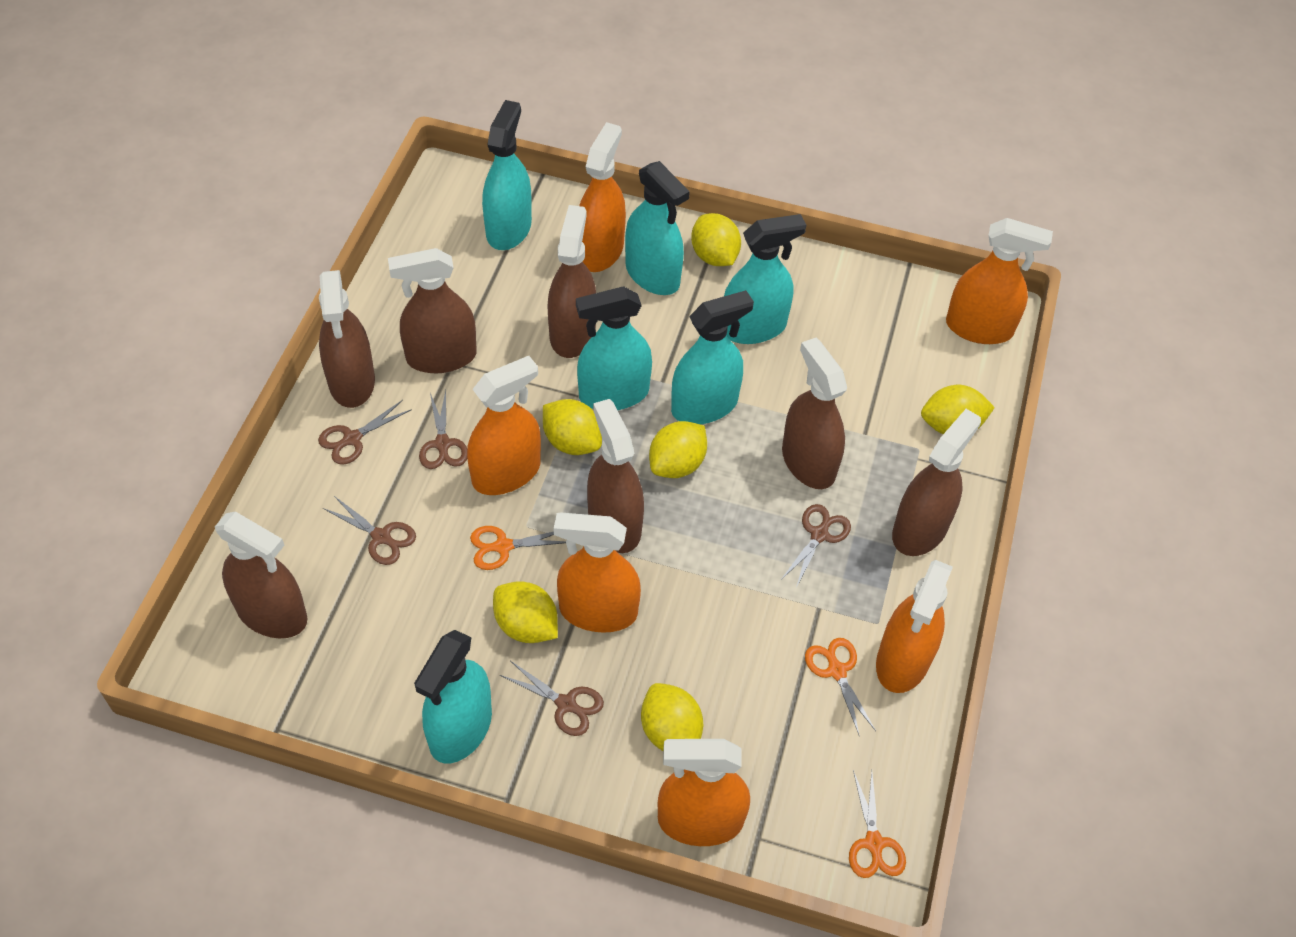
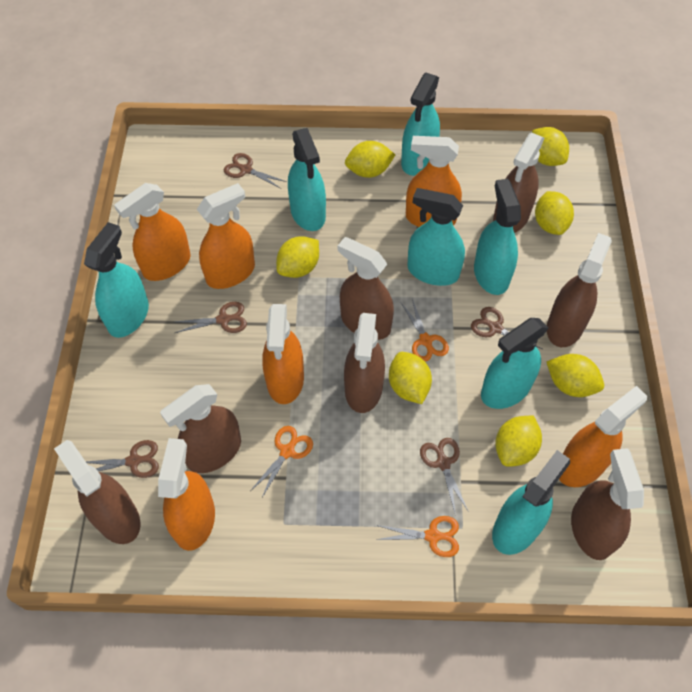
turquoise spray bottle: [414,630,492,764] [482,100,532,250] [576,287,652,410] [625,161,690,295] [671,290,754,424] [724,214,806,344] = 6 -> [84,222,149,338] [288,128,326,231] [401,73,440,176] [407,188,465,286] [474,179,521,295] [481,318,548,409] [492,450,570,555] = 7
yellow lemon: [493,581,558,643] [543,399,602,455] [641,683,703,751] [649,421,707,478] [691,213,741,266] [921,385,995,434] = 6 -> [276,236,319,278] [345,141,395,178] [389,352,432,404] [495,415,542,467] [532,127,569,166] [535,191,574,235] [546,354,604,397] = 7

